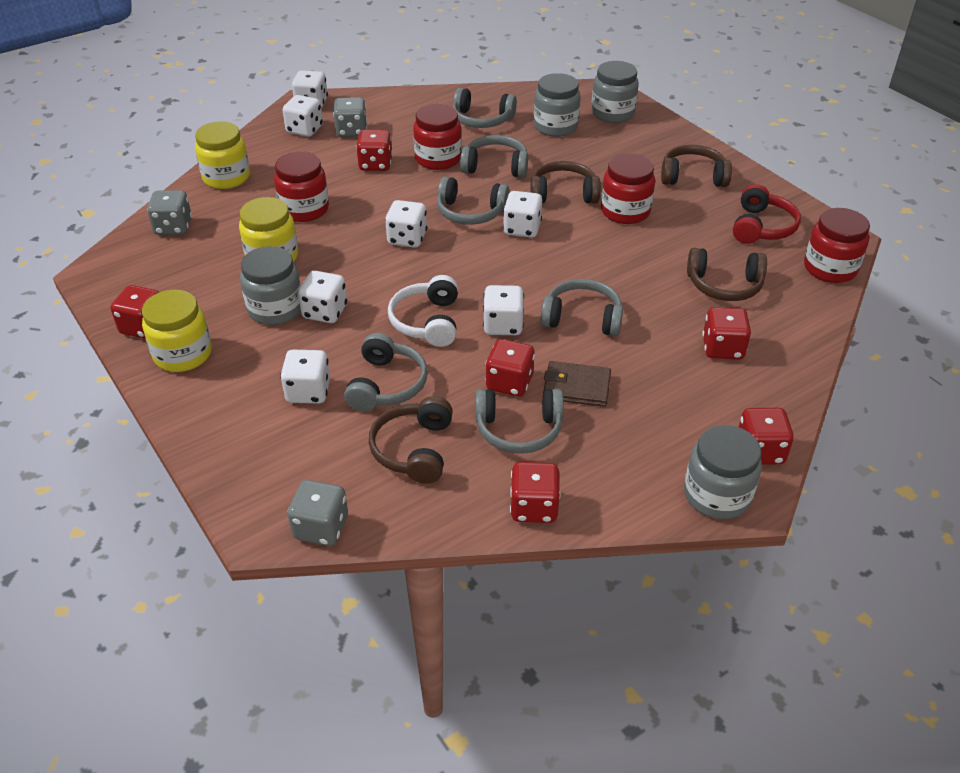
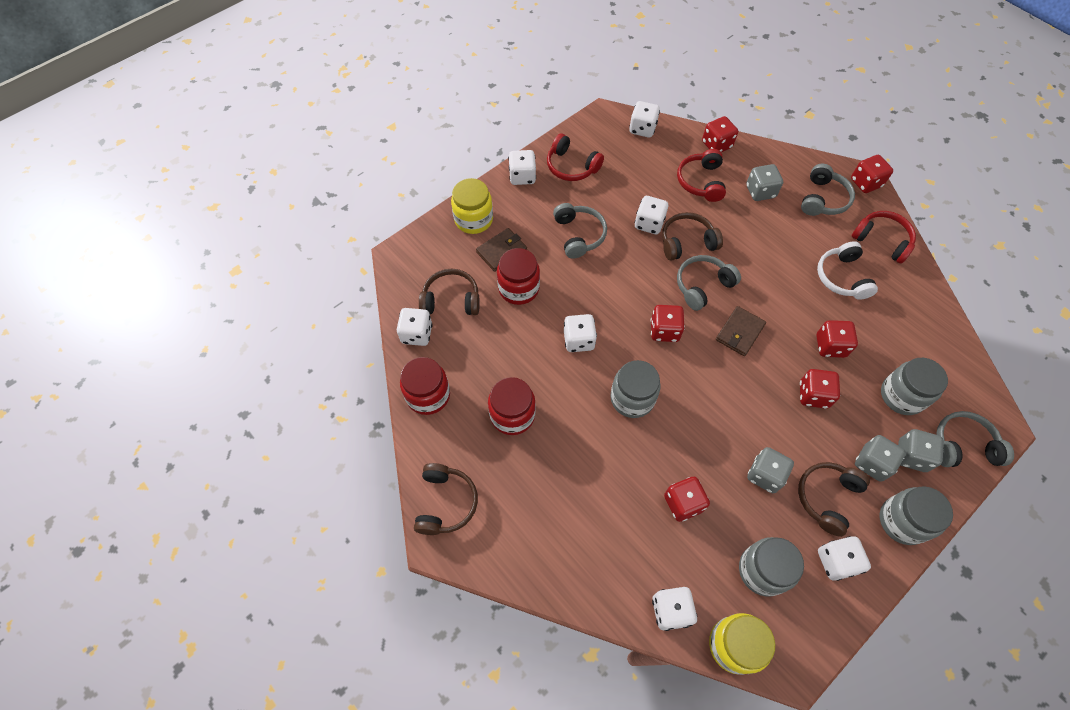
brown wallet: [543,361,611,407] = 1 -> [476,228,527,272] [716,306,766,356] = 2
grey dice: [147,190,192,235] [288,480,348,546] [333,97,367,137] = 3 -> [746,164,783,201] [747,447,794,493] [855,435,906,481] [898,429,944,472] = 4
grey headphones: [344,333,428,411] [437,176,509,225] [453,88,517,128] [460,135,528,178] [475,389,564,454] [541,279,623,336] = 6 -> [553,203,607,259] [677,255,741,311] [801,164,855,216] [936,411,1014,467] = 4
red headphones: [733,184,801,244] = 1 -> [547,134,604,181] [677,149,726,202] [852,211,916,264] = 3
red jar: [274,152,329,222] [413,104,462,170] [601,154,655,224] [804,208,870,283] = 4 -> [400,357,450,415] [488,377,536,435] [497,248,540,305] = 3
yellow jar: [142,290,212,372] [195,121,250,189] [239,197,298,262] = 3 -> [451,178,493,234] [709,613,775,675] = 2

